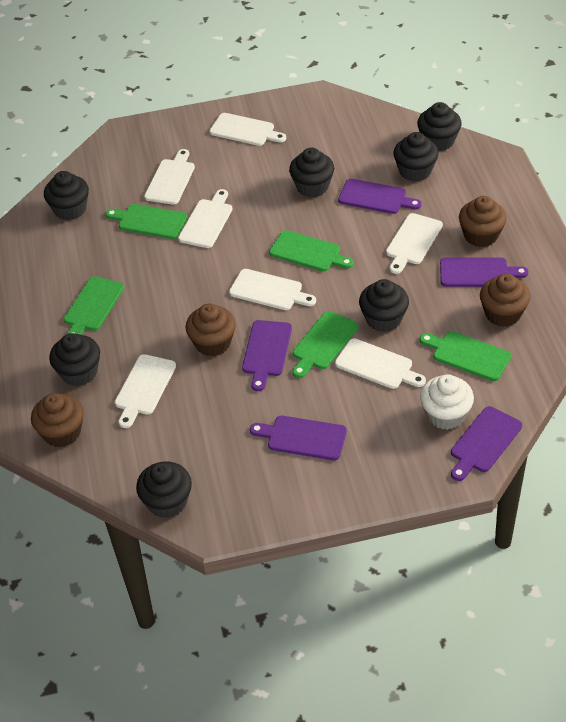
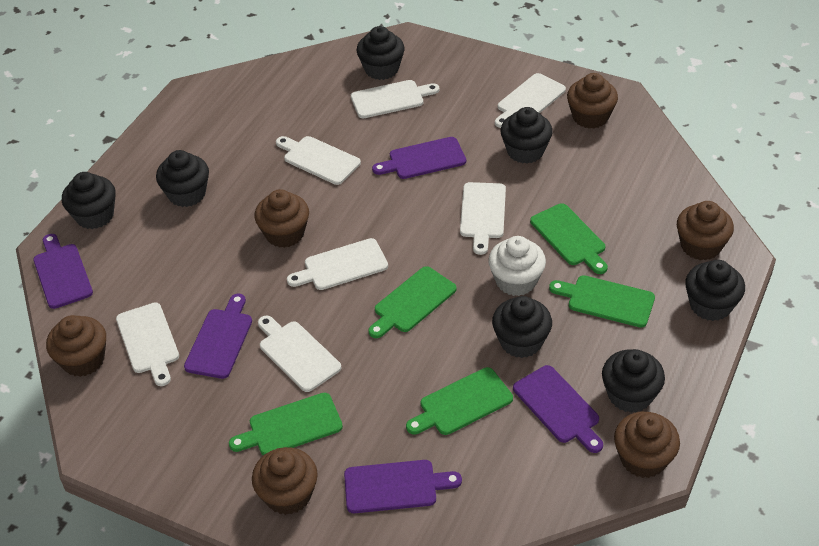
brown cupcake: [31,393,84,447] [185,304,236,357] [459,196,507,247] [480,274,530,327] = 4 -> [46,315,106,377] [252,447,318,515] [255,189,309,248] [567,73,618,129] [614,412,680,478] [677,201,734,260] = 6

